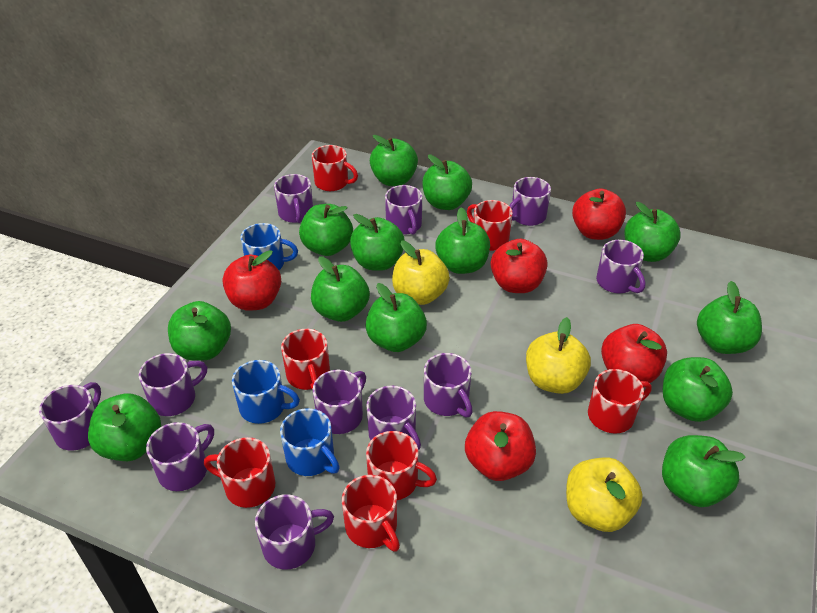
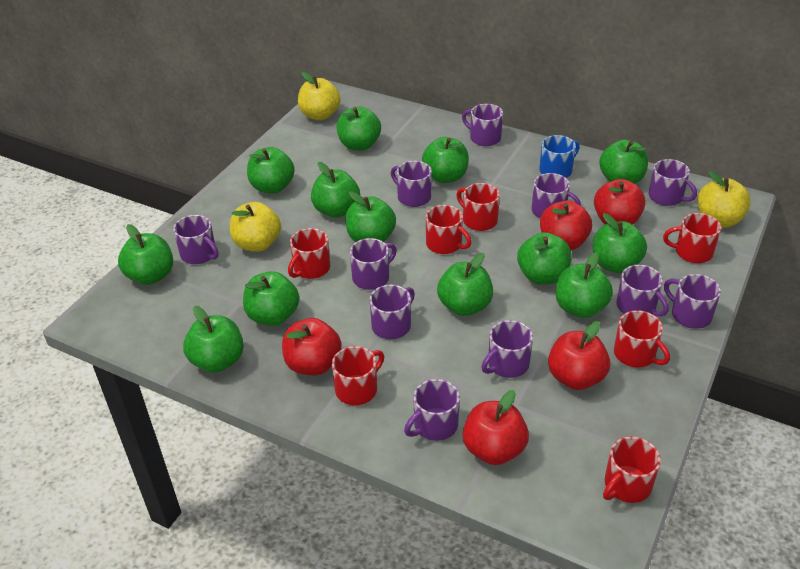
blue mug: [232,360,300,424] [240,223,298,270] [280,408,340,476] = 3 -> [539,135,579,178] = 1

